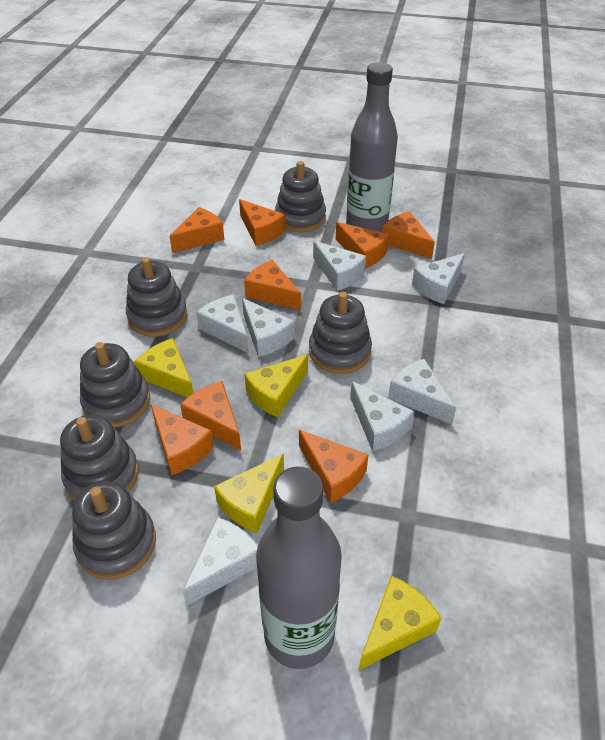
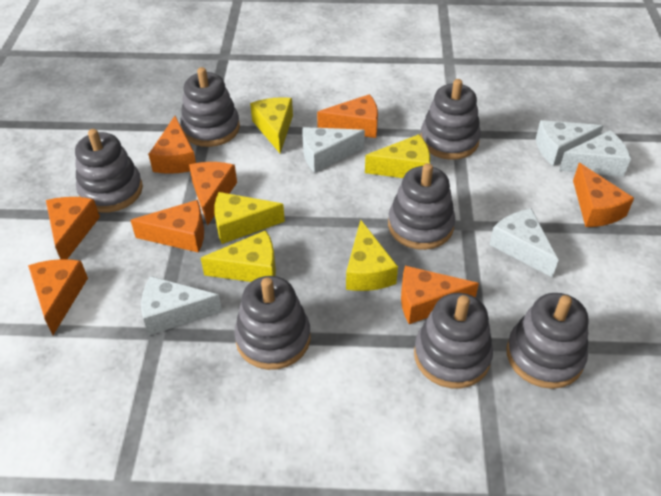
grey bottle: [256,467,342,669] [346,62,398,232] = 2 -> none = 0
grey stacking toy: [60,415,139,500] [72,481,156,580] [80,342,150,427] [126,257,187,337] [275,161,326,233] [309,292,372,374] = 6 -> [75,129,143,213] [180,67,240,147] [234,276,310,370] [388,163,455,250] [414,293,493,388] [420,79,481,160] [507,293,589,389] = 7
white cheese: [183,517,258,606] [196,295,249,353] [242,298,294,357] [313,241,366,291] [350,381,414,451] [388,359,456,425] [412,253,465,304] = 7 -> [141,276,222,335] [302,127,365,173] [489,208,558,278] [536,120,603,166] [559,130,631,177] = 5
yellow cheese: [134,338,194,398] [214,453,284,533] [245,354,308,418] [359,575,442,670] = 4 -> [201,230,276,282] [214,192,285,244] [250,97,293,153] [346,220,398,291] [365,134,430,178] = 5

